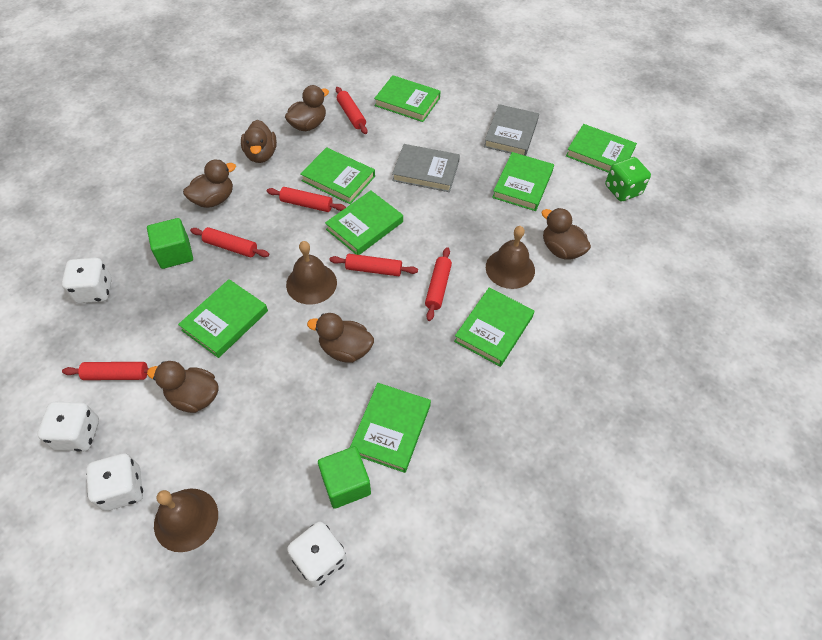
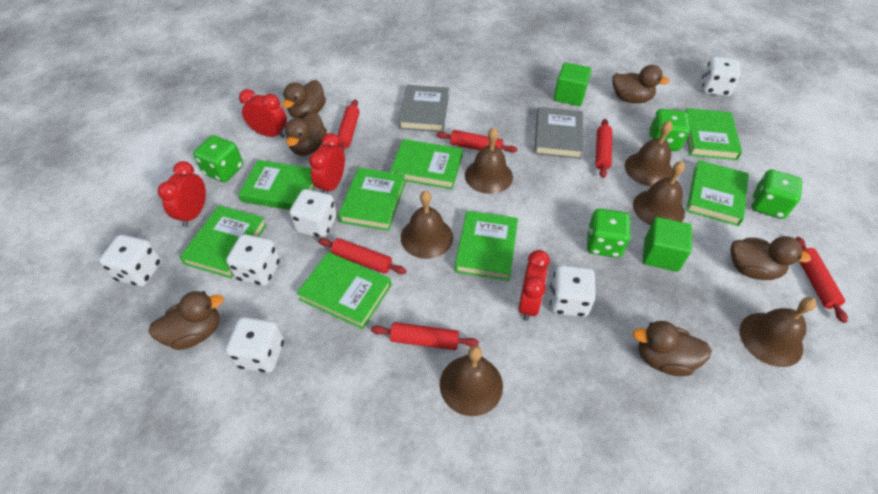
brown bell: [154,489,218,552] [286,241,337,305] [486,226,535,289] = 3 -> [401,191,453,259] [440,346,503,416] [465,128,513,194] [625,121,673,186] [633,161,685,225] [739,297,817,367] = 6
green dice: [605,157,651,201] = 1 -> [193,135,243,182] [587,209,631,258] [649,109,690,151] [752,170,802,219] = 4
red clock: none = 0 -> [158,161,206,227] [239,89,287,138] [309,133,345,194] [518,250,550,321] = 4
white dice: [37,402,99,452] [62,258,112,304] [86,454,143,511] [287,522,347,587] = 4 -> [99,235,162,286] [226,234,280,286] [226,317,284,373] [289,189,337,238] [550,265,596,317] [702,57,741,97] = 6

